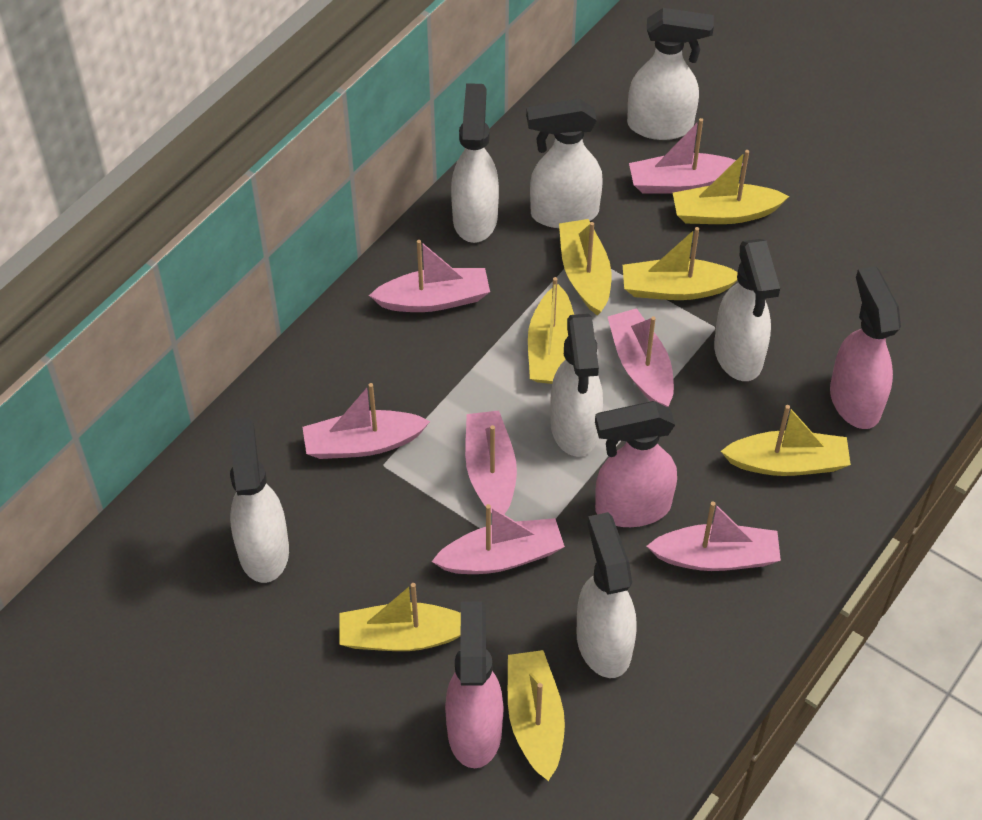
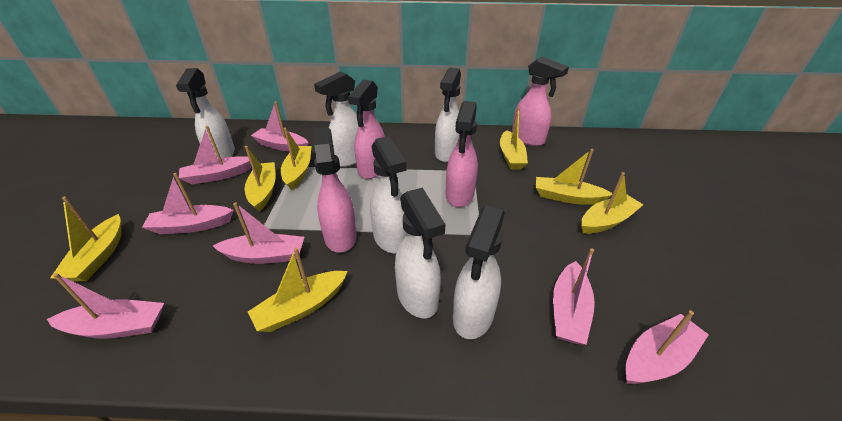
pink spray bottle: [445,602,503,768] [595,401,677,527] [830,266,901,429] = 3 -> [314,127,357,253] [348,80,385,179] [446,101,478,207] [512,57,569,146] = 4
white spray bottle: [229,417,289,583] [451,83,499,243] [526,98,603,228] [550,314,603,457] [576,512,637,678] [627,8,714,140] [714,239,780,381] = 7 -> [176,68,235,158] [314,71,359,167] [370,136,407,254] [395,187,446,318] [435,67,461,162] [453,206,505,339] = 6

